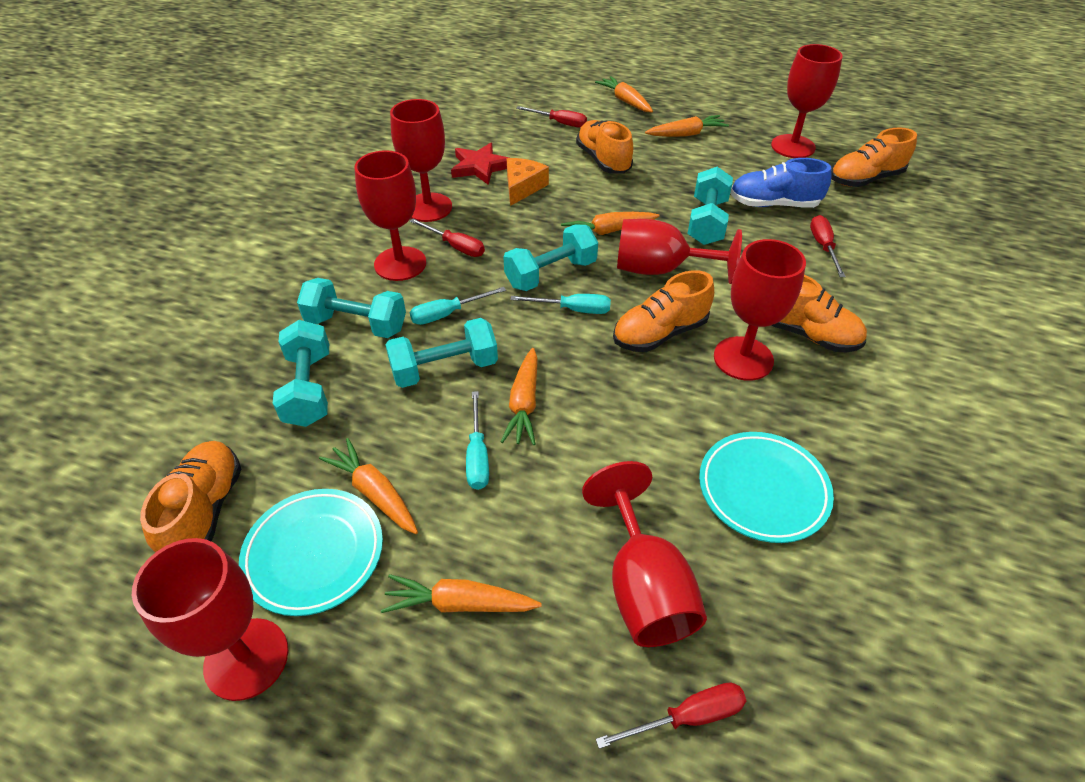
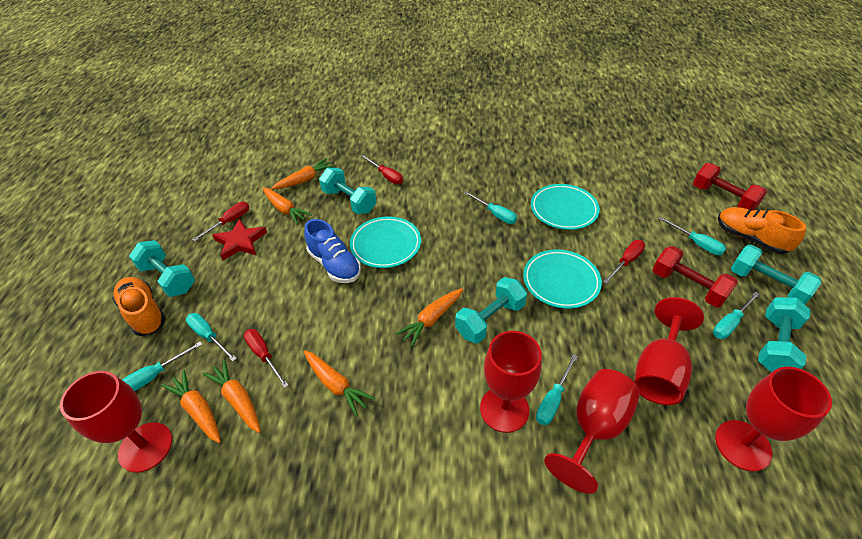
orange cheese: [507,158,549,206] = 1 -> none = 0
orange shoe: [140,441,241,552] [576,120,633,174] [613,270,714,352] [771,275,867,352] [831,127,917,187] = 5 -> [112,277,166,336] [718,207,806,254] = 2
red dumbbell: none = 0 -> [652,246,738,307] [693,163,767,211] = 2
red goblet: [132,538,288,701] [354,150,426,281] [390,99,452,222] [582,461,707,647] [617,219,742,284] [714,239,806,381] [771,44,843,158] = 7 -> [60,371,172,473] [480,331,542,433] [544,369,640,494] [634,297,704,405] [715,367,832,472] = 5
turquoise plate: [239,489,383,616] [699,432,834,543] = 2 -> [350,216,421,268] [523,250,602,309] [531,184,600,230] = 3
turquoise screwdriver: [410,287,506,325] [466,391,489,490] [510,294,611,314] = 3 -> [122,341,203,391] [186,313,237,361] [464,191,517,224] [536,354,578,425] [659,217,726,255] [713,292,760,339] = 6

